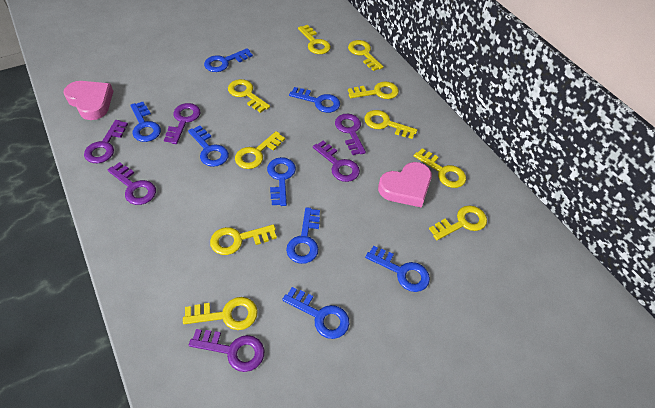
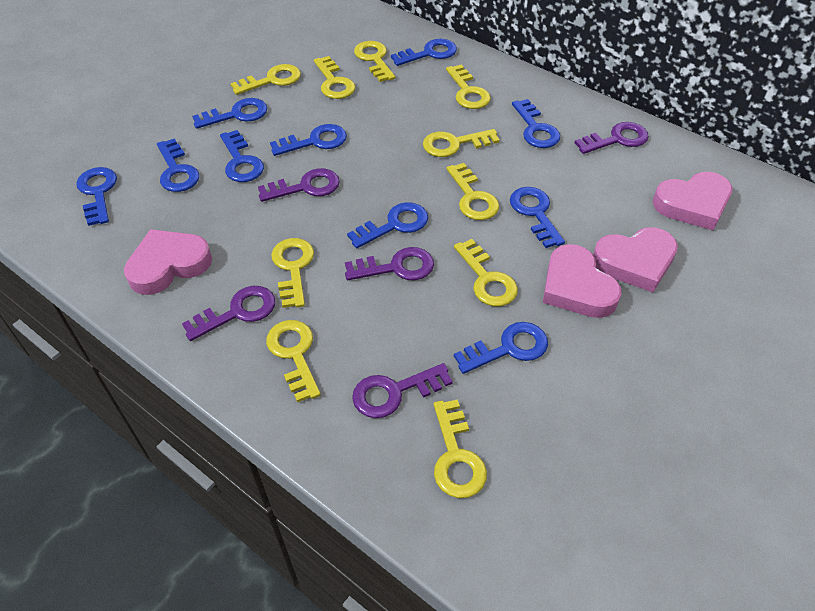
blue key: [130,102,161,142] [188,125,229,167] [204,48,253,72] [267,157,296,206] [282,287,349,339] [286,207,320,264] [289,87,340,113] [365,246,430,292] = 8 -> [76,167,117,226] [157,138,199,192] [192,98,267,129] [220,130,264,182] [270,124,347,156] [347,202,428,248] [391,39,457,66] [454,322,548,374] [510,187,565,248] [512,99,560,148] = 10
pink heart: [63,81,113,120] [378,162,432,208] = 2 -> [124,229,212,295] [543,244,622,318] [593,227,678,292] [653,172,732,230] = 4
purple key: [84,120,128,163] [108,162,156,205] [164,103,200,144] [189,329,265,372] [313,141,360,182] [335,114,366,155] = 6 -> [182,286,275,341] [258,168,340,202] [345,247,434,280] [352,363,453,418] [575,122,649,154] = 5

